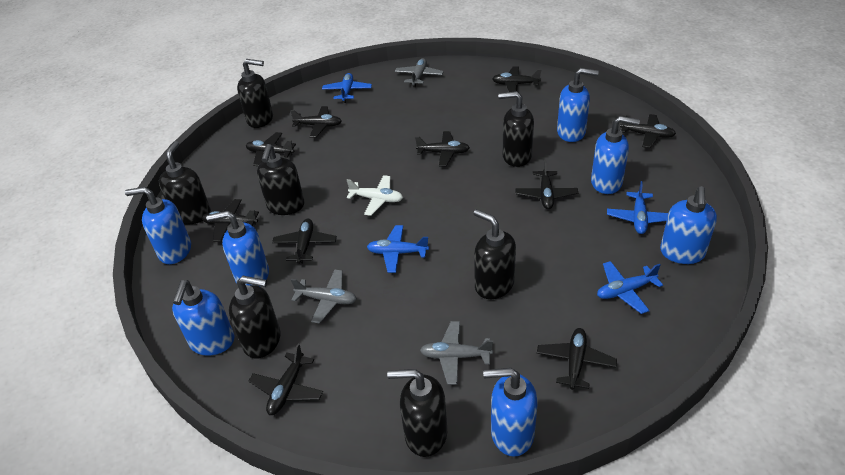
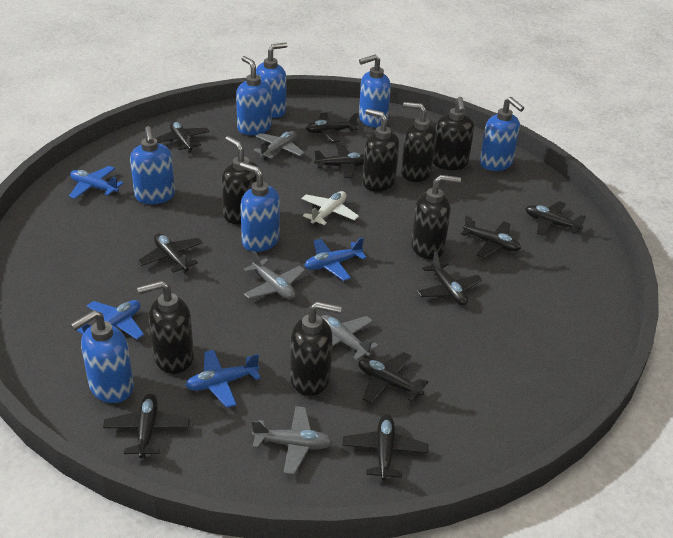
grey plane: [291,270,357,324] [395,58,444,87] [420,321,493,385] = 3 -> [244,251,305,299] [252,406,333,475] [253,131,305,160] [321,315,379,360] = 4

